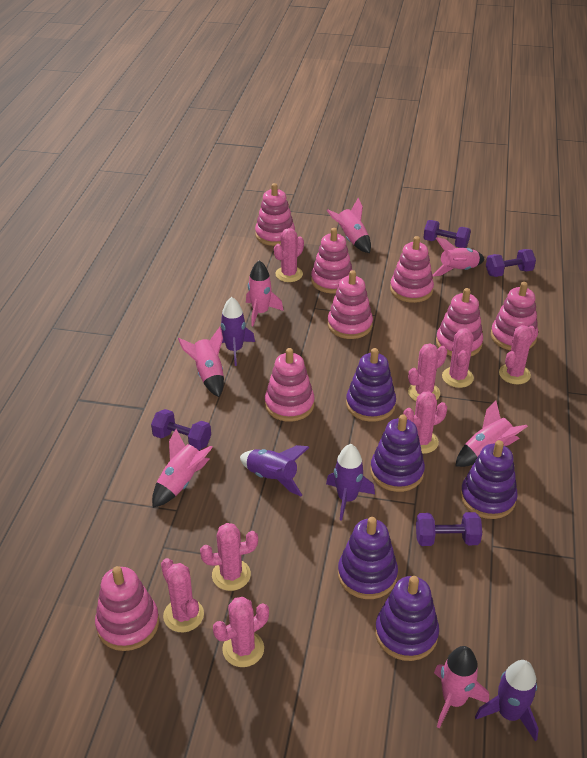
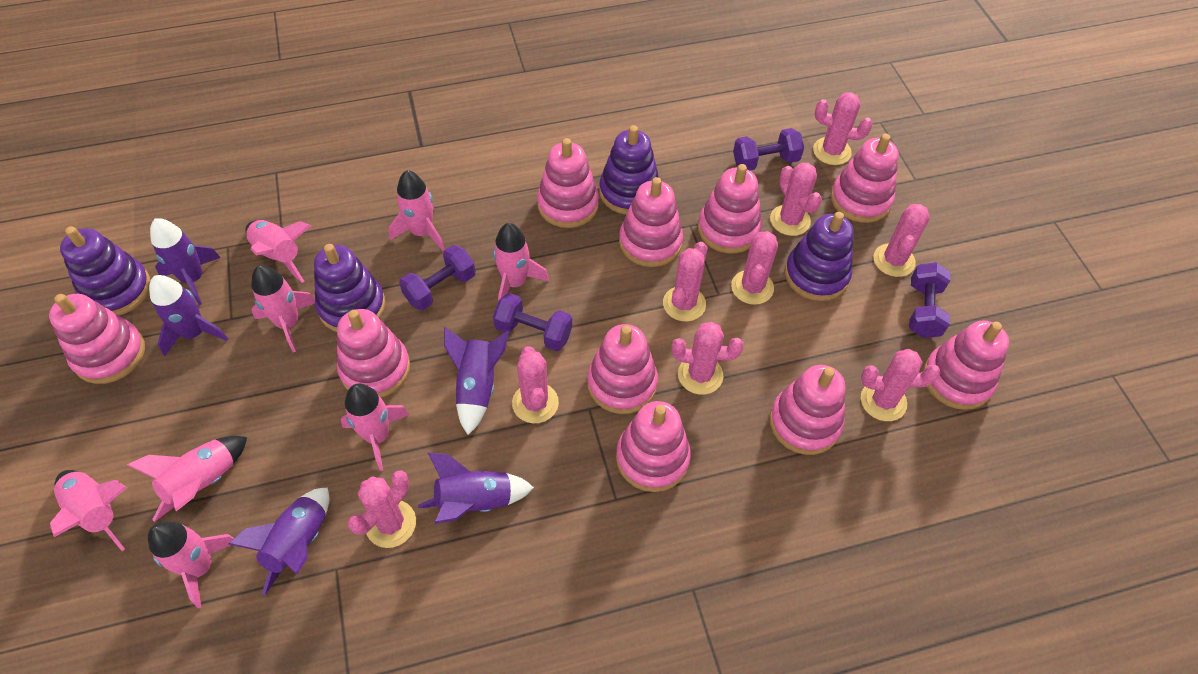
pink cactus: [161,558,204,632] [200,523,258,591] [213,597,269,667] [274,228,304,282] [403,391,447,454] [408,343,447,401] [442,328,474,388] [499,325,536,384] = 8 -> [347,470,416,548] [512,346,559,423] [663,242,708,322] [671,322,744,395] [731,231,778,305] [770,163,822,236] [813,92,872,165] [861,349,940,421] [873,204,930,277] = 9
pink rocket: [152,429,213,508] [178,327,224,397] [246,260,283,326] [326,198,371,253] [432,237,484,277] [434,646,489,728] [455,401,528,467] = 7 -> [50,470,127,551] [127,436,247,522] [148,522,234,608] [245,220,311,283] [251,265,315,352] [341,383,410,471] [389,170,445,251] [493,223,549,301] = 8
pink stacking toy: [95,566,159,651] [255,183,295,246] [265,348,315,422] [311,228,352,293] [328,270,373,339] [390,236,434,303] [436,288,483,356] [491,282,538,351] = 8 -> [49,294,145,384] [337,309,410,397] [537,138,599,228] [587,324,658,414] [616,401,691,492] [619,177,683,267] [698,164,762,253] [769,365,845,455] [831,134,899,223] [923,320,1009,410] = 10
purple rocket: [221,297,255,366] [240,445,310,496] [326,444,375,521] [475,660,539,741] = 4 -> [149,275,228,356] [150,218,221,305] [228,487,329,596] [418,452,534,524] [444,327,509,435] = 5
purple stacking toy: [338,517,398,599] [346,348,396,422] [370,414,425,492] [375,576,439,661] [460,440,518,519] = 5 -> [60,226,151,315] [314,244,386,332] [599,125,659,215] [785,212,854,301] = 4

